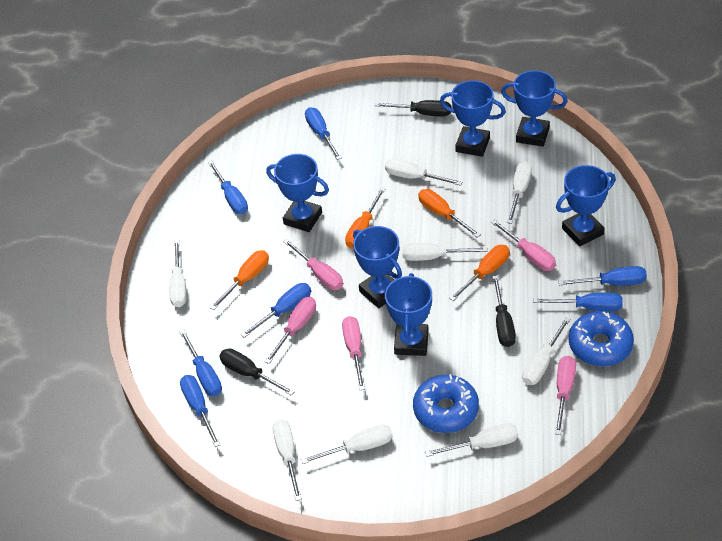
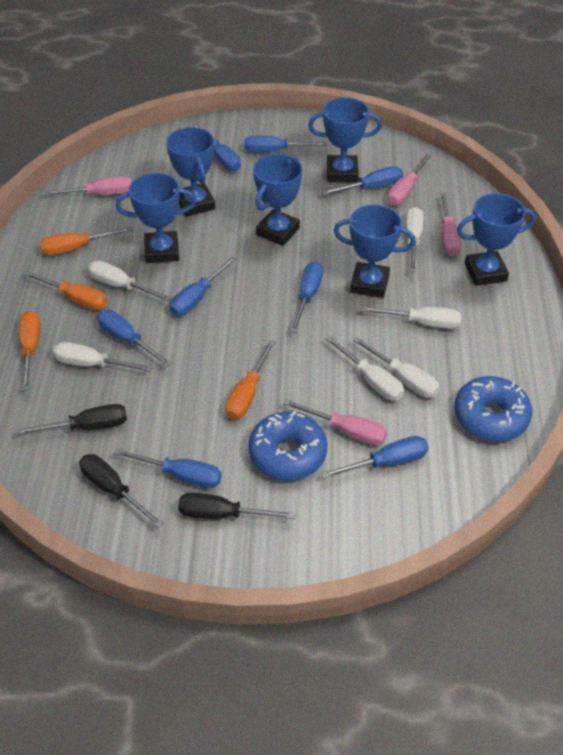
blue screwdriver: [179,330,222,396] [180,375,220,447] [208,161,248,214] [241,283,311,338] [305,107,342,160] [533,293,623,311] [558,266,647,286] = 7 -> [97,310,172,367] [113,448,222,488] [170,256,237,316] [192,124,241,171] [245,136,327,152] [290,261,323,333] [321,436,428,479] [322,166,403,195] = 8
pink screwdriver: [265,297,316,364] [283,239,343,290] [342,316,365,390] [491,219,556,271] [555,356,576,435] = 5 -> [44,176,132,195] [283,399,387,446] [388,154,432,205] [440,193,462,256] = 4
white screwdriver: [169,240,187,307] [273,419,302,501] [301,424,393,464] [385,159,462,186] [402,243,488,261] [425,423,518,457] [507,161,532,224] [522,317,570,385] = 8 -> [53,342,153,372] [88,261,171,302] [325,336,404,401] [353,337,440,398] [362,306,462,329] [406,207,423,273] = 6

